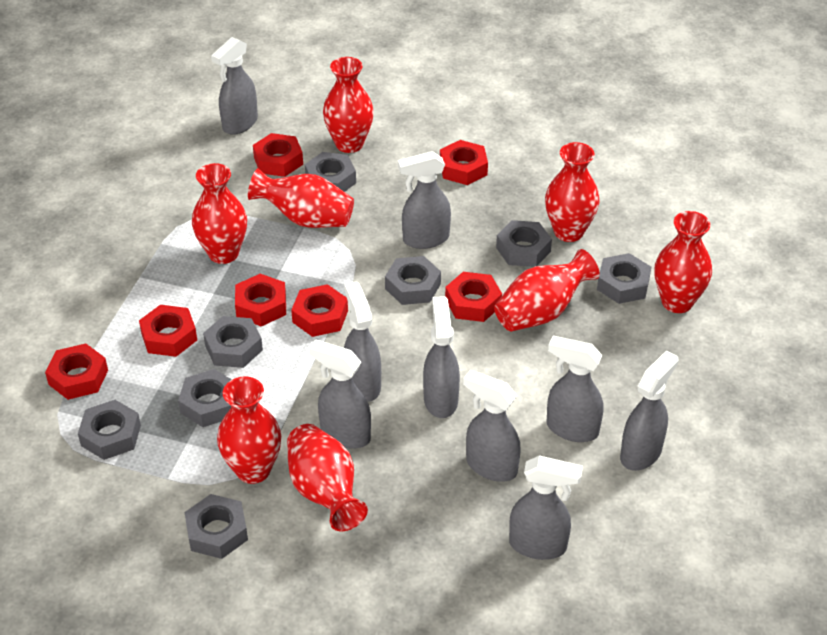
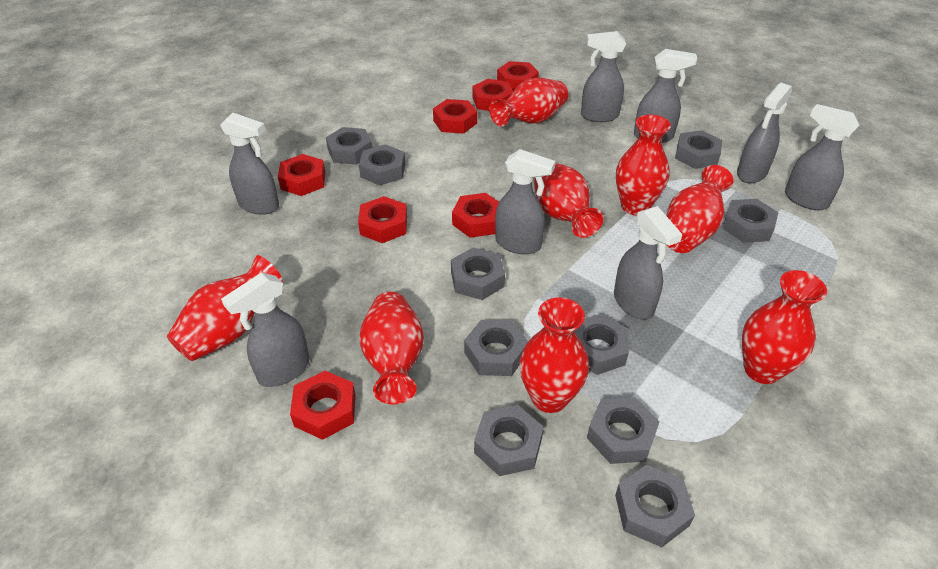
grey nut: [78,400,141,460] [178,369,232,427] [185,494,248,559] [203,316,263,368] [305,152,356,192] [385,256,441,305] [496,220,552,267] [597,253,651,304] = 8 -> [326,127,372,165] [359,144,405,186] [451,248,505,300] [464,320,528,376] [474,405,544,476] [574,314,629,375] [587,397,660,464] [615,465,695,547] [675,130,722,169] [722,199,779,243] = 10
grey spray bottle: [211,37,258,135] [309,340,371,449] [344,281,381,402] [398,151,451,249] [423,296,460,418] [463,370,521,482] [509,455,583,560] [547,336,604,442] [620,350,679,471] = 9 -> [220,113,279,215] [221,273,310,387] [495,149,556,254] [581,31,626,122] [614,206,683,320] [634,49,697,143] [737,83,792,183] [785,104,859,210] = 8

